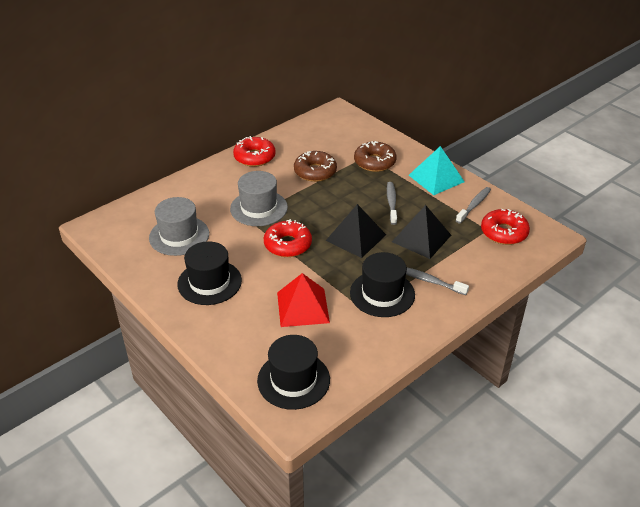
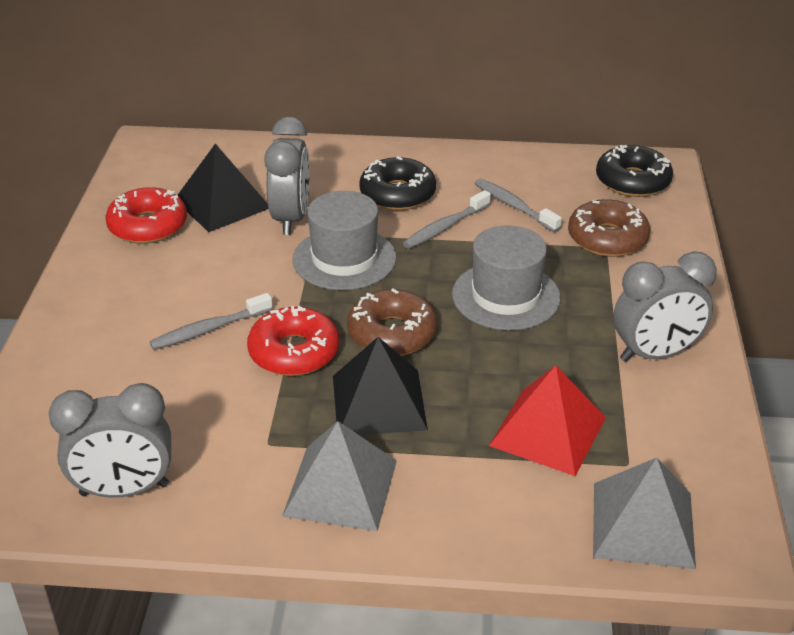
black donut: none = 0 -> [359,156,436,210] [596,145,673,197] = 2
black hat: [177,241,242,305] [257,335,330,410] [350,252,415,317] = 3 -> none = 0
grey clock: none = 0 -> [49,383,171,498] [264,117,310,235] [614,252,717,362] = 3
grey pyramid: none = 0 -> [282,421,397,531] [593,458,696,569] = 2
red donut: [233,136,276,167] [264,219,312,257] [481,209,530,245] = 3 -> [105,187,187,244] [247,306,339,376] = 2
turquoise pyramid: [409,146,464,195] = 1 -> none = 0

